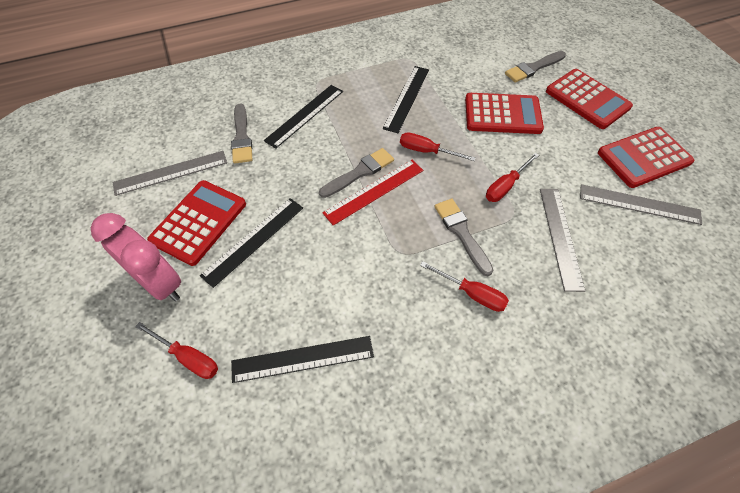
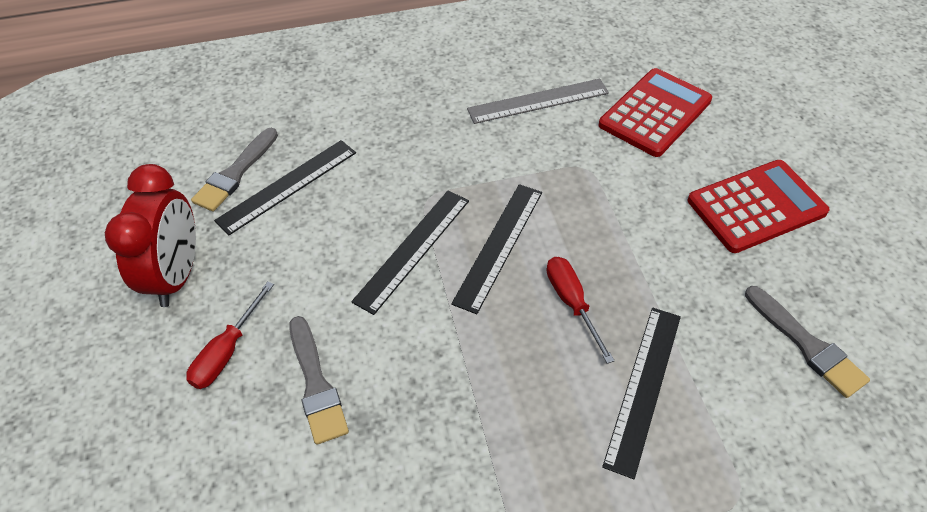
grey brush: [231,104,253,163] [319,148,394,198] [434,199,493,276] [505,51,566,83] = 4 -> [191,128,278,212] [289,316,349,445] [745,286,870,398] = 3
grey ruler: [113,151,227,196] [540,189,585,292] [580,184,702,225] = 3 -> [467,79,609,124] = 1
pink clock: [91,213,181,301] = 1 -> none = 0
red calculator: [147,180,246,266] [465,93,544,134] [546,69,633,129] [598,127,694,188] = 4 -> [599,68,712,157] [688,160,830,253] = 2
red clock: none = 0 -> [105,164,196,307] = 1
red ruler: [323,160,423,225] = 1 -> none = 0
red screwdriver: [135,322,218,379] [400,132,476,161] [420,261,509,312] [486,153,539,202] = 4 -> [186,281,274,389] [547,257,615,364] = 2

